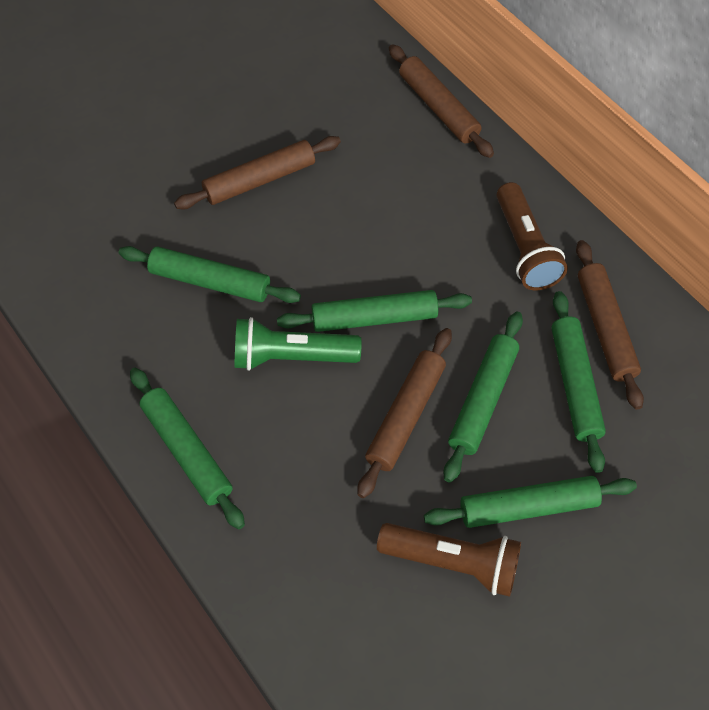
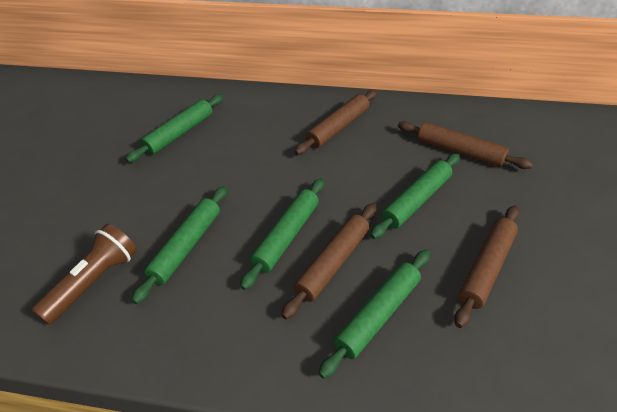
brown flashlight: [377,523,521,597] [496,182,568,290] = 2 -> [31,224,137,325] = 1
green flashlight: [235,317,362,371] = 1 -> none = 0
green rolling pin: [119,246,301,303] [130,368,245,529] [277,290,472,332] [424,476,637,528] [443,312,523,482] [551,291,606,473] = 6 -> [126,94,224,163] [132,186,227,304] [240,178,324,290] [318,250,430,379] [370,153,460,239] = 5

